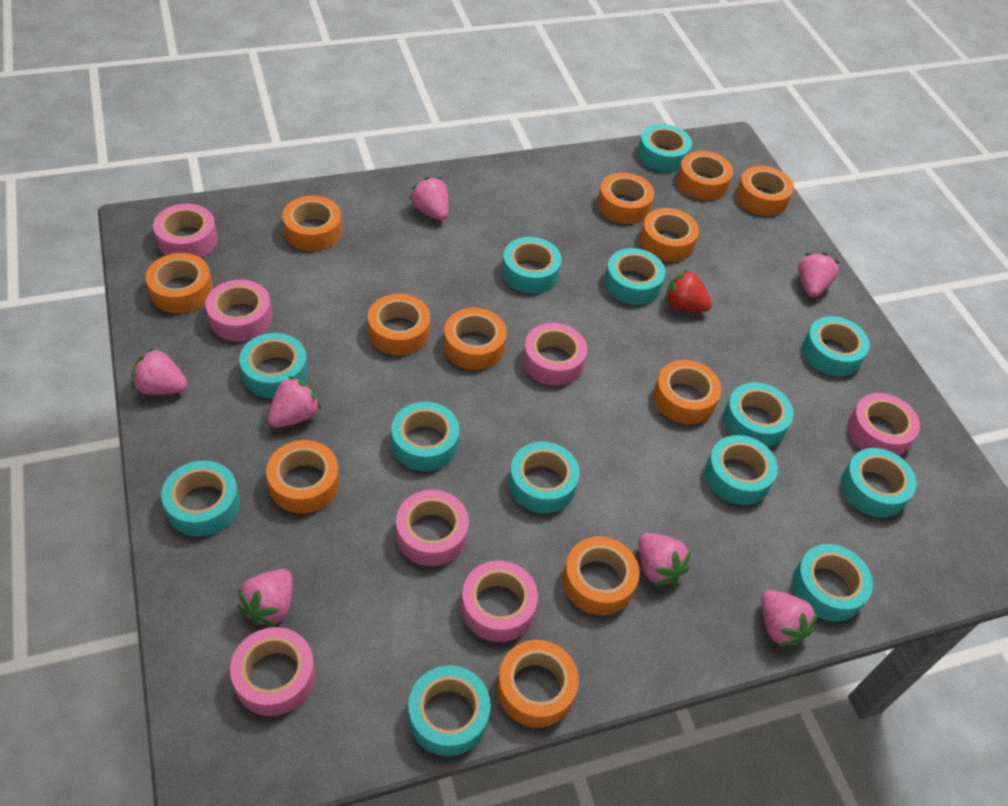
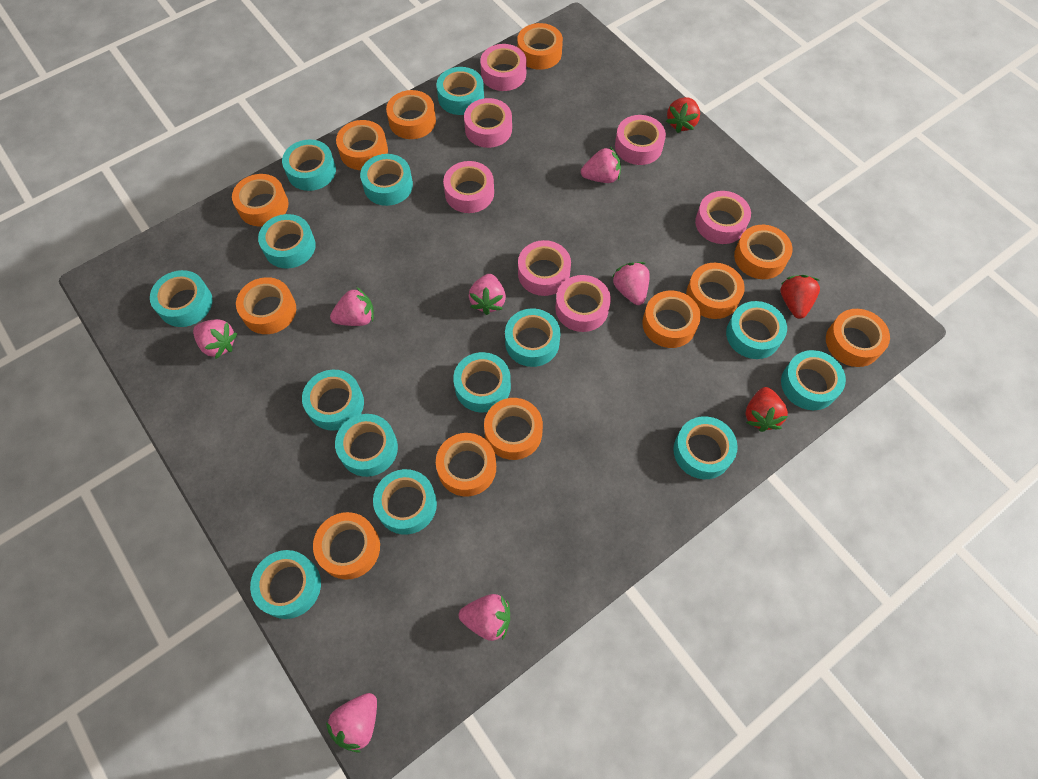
red strawberry: [665,269,712,312] = 1 -> [666,97,700,133] [746,387,788,432] [780,275,820,319] = 3
turquoise tape: [161,461,240,537] [239,333,308,398] [391,402,459,471] [408,665,491,756] [502,237,561,294] [509,442,580,513] [604,248,666,305] [638,124,692,172] [705,435,778,505] [723,382,794,447] [792,544,873,622] [802,316,870,377] [841,448,917,518] = 13 -> [150,270,213,327] [250,550,321,619] [258,214,316,268] [282,139,336,191] [302,370,364,431] [335,414,398,477] [360,154,413,206] [373,469,437,535] [436,67,484,115] [453,352,511,412] [505,308,561,367] [673,416,738,479] [726,301,787,359] [781,350,846,410] = 14

